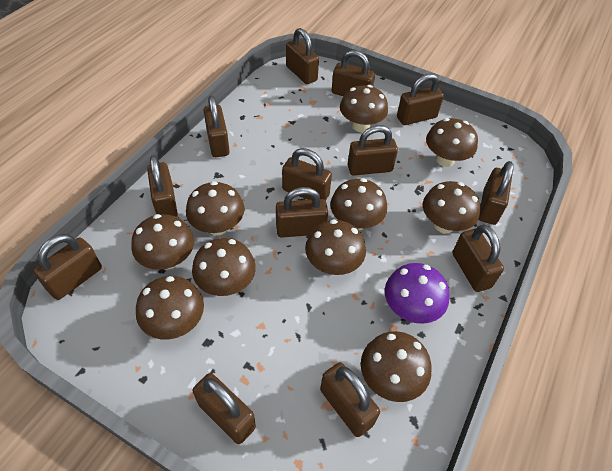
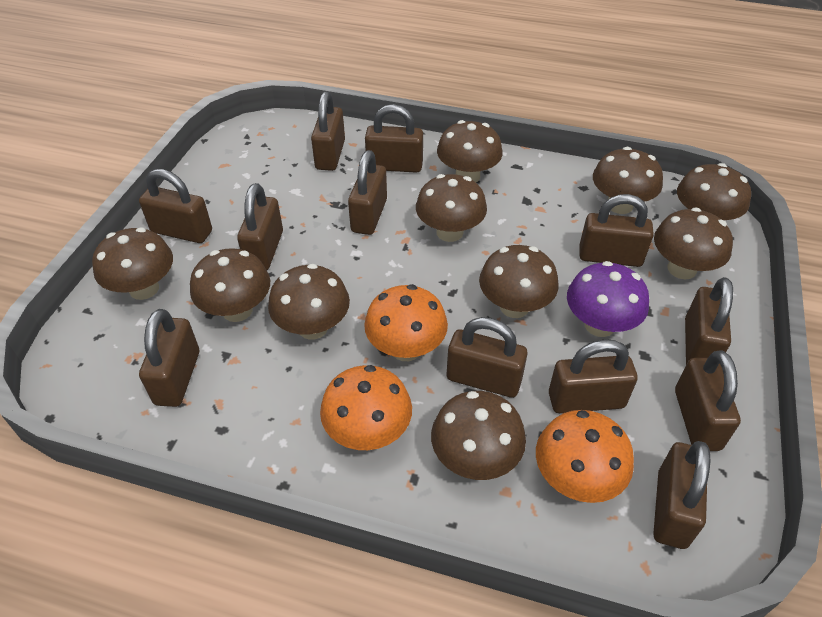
brown padlock: [33,234,102,300] [147,155,178,217] [192,373,256,444] [203,96,230,157] [276,187,328,238] [282,148,332,200] [286,28,319,84] [320,362,380,437] [332,50,375,96] [348,125,398,176] [397,74,444,125] [452,225,504,292] [479,161,514,225] = 13 -> [139,169,212,243] [139,309,199,407] [237,183,283,270] [311,91,345,171] [348,150,387,235] [365,104,423,173] [447,317,528,398] [549,339,638,413] [579,194,654,267] [653,441,710,549] [675,351,741,451] [685,277,733,364] = 12
orange mushroom: none = 0 -> [320,365,412,450] [364,284,448,361] [536,410,634,503] = 3

